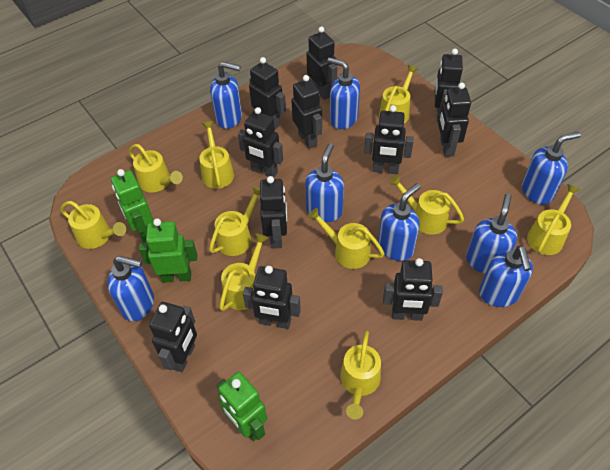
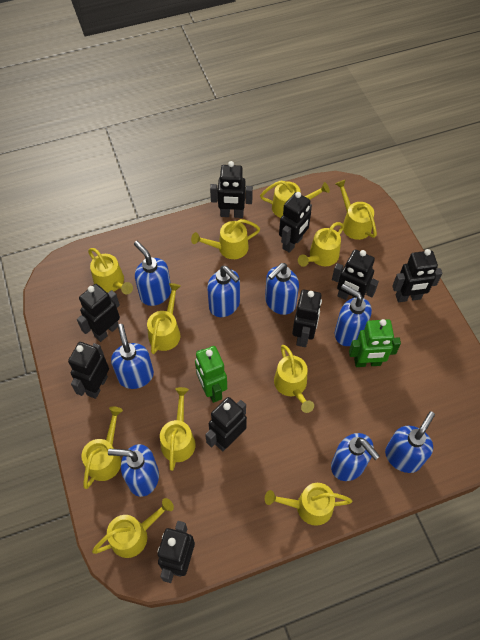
black robot: [149,302,197,372] [238,107,283,178] [243,266,301,329] [249,57,286,129] [260,176,287,249] [291,75,322,149] [306,26,337,100] [364,105,414,174] [383,258,443,321] [435,49,463,122] [438,83,471,157] = 11 -> [68,342,109,399] [77,284,120,342] [158,521,195,583] [205,397,247,451] [210,161,253,218] [279,192,312,253] [292,290,322,347] [332,250,379,300] [392,249,442,302] = 9
green robot: [111,169,154,242] [139,218,197,283] [216,372,267,441] = 3 -> [195,346,227,403] [349,319,401,367] = 2
yellow watering can: [60,201,126,249] [129,144,183,193] [199,121,234,189] [209,186,260,256] [219,233,269,311] [308,208,385,269] [340,331,381,419] [379,65,418,124] [389,175,464,235] [527,184,580,255] = 10 -> [81,406,123,489] [88,248,133,294] [92,498,174,558] [147,283,181,354] [160,387,196,471] [191,219,260,259] [260,180,330,218] [265,483,352,526] [274,345,314,413] [298,222,344,267] [335,180,377,240] = 11

